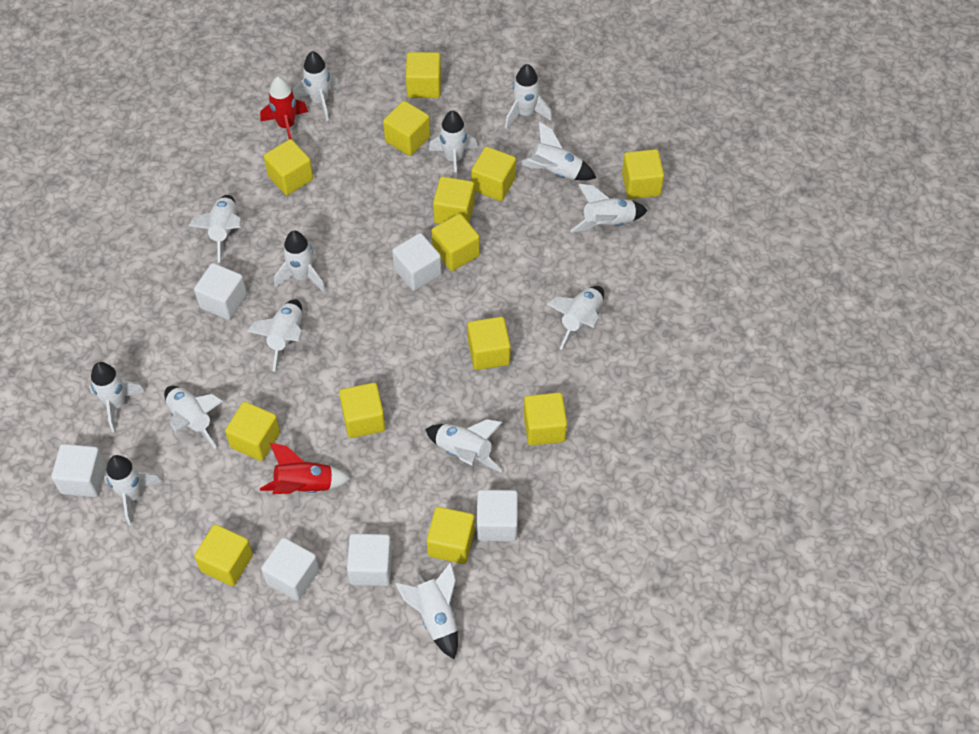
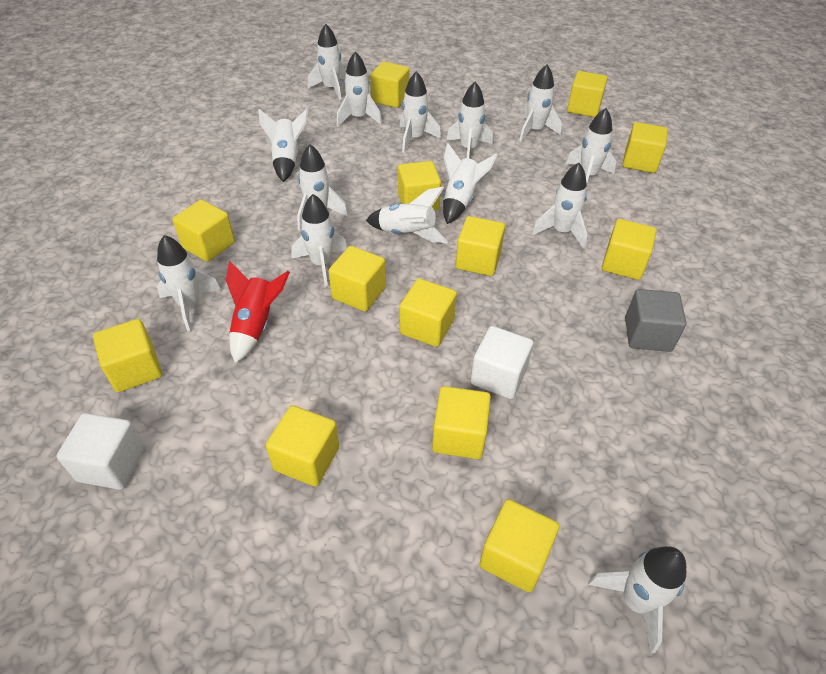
grey cube: none = 0 -> [625,289,686,352] = 1
red rocket: [260,76,308,139] [260,443,351,494] = 2 -> [226,261,290,363] = 1
white cube: [51,444,106,497] [194,263,247,320] [261,538,319,601] [347,534,392,586] [392,233,442,291] [477,490,518,541] = 6 -> [56,413,145,490] [470,326,533,399] = 2

